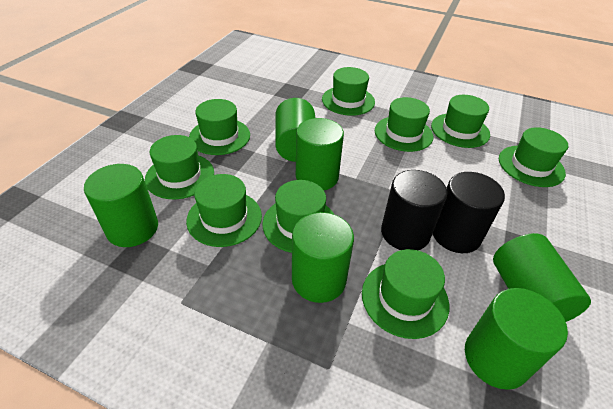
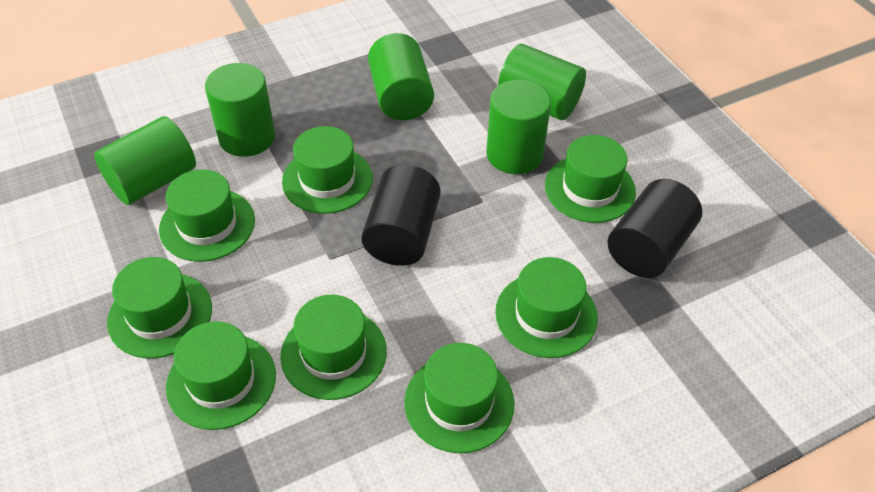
green cylinder: [84,164,158,247] [275,98,315,162] [292,212,354,303] [296,118,344,190] [465,288,568,390] [493,233,591,322] = 6 -> [94,116,196,205] [205,63,275,157] [368,33,434,121] [486,80,551,174] [498,44,586,120] = 5
green hat: [145,135,214,199] [186,174,262,247] [189,99,250,155] [262,180,334,253] [322,67,375,116] [362,249,449,339] [375,97,434,152] [431,95,490,148] [499,127,568,187] = 9 -> [107,257,212,358] [159,170,255,262] [166,321,276,430] [280,295,387,400] [282,126,373,214] [404,343,515,453] [495,257,598,358] [545,135,636,223] = 8

